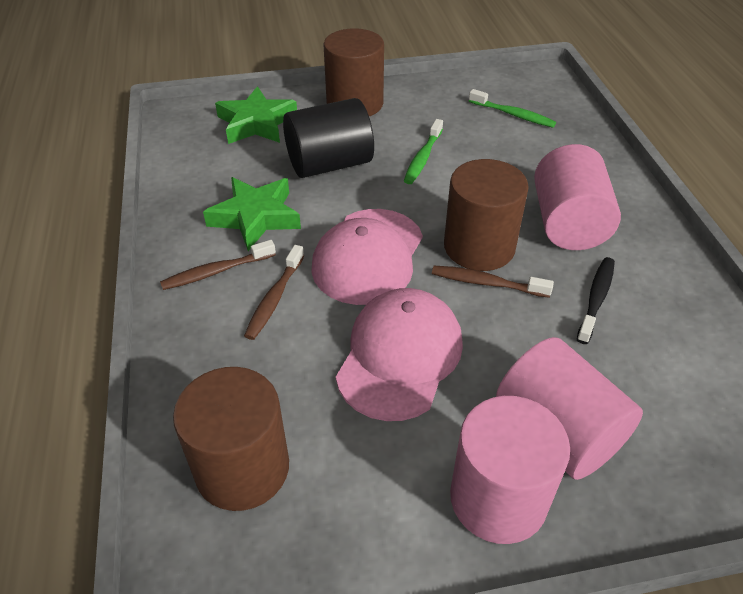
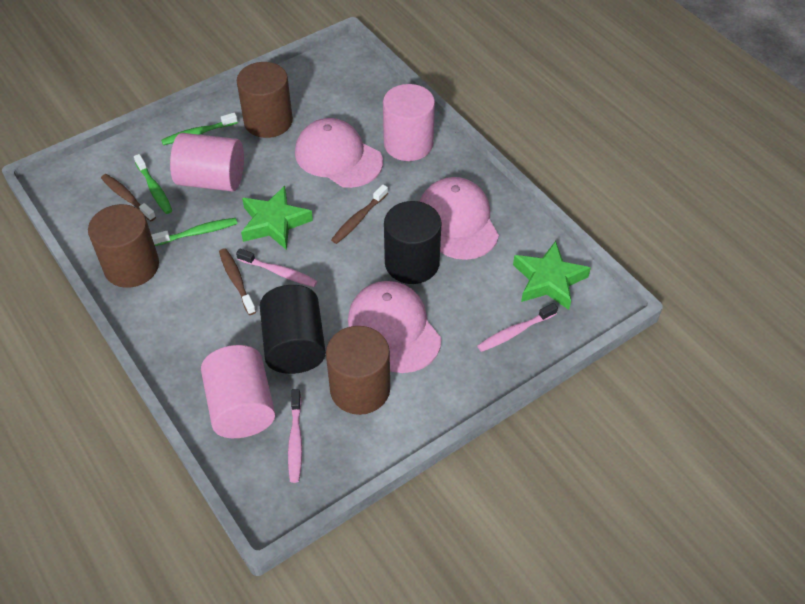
black cylinder: [283,98,374,178] = 1 -> [260,285,326,374] [384,201,442,284] = 2
black toothbrush: [577,257,615,344] = 1 -> none = 0
green toothbrush: [404,119,443,184] [469,89,556,128] = 2 -> [134,154,172,214] [151,218,238,246] [161,113,238,145] = 3
pink cap: [311,209,423,305] [336,288,463,421] = 2 -> [295,118,383,188] [348,281,441,373] [419,177,499,260] = 3
pink toothbrush: none = 0 -> [236,248,317,287] [288,389,302,483] [477,303,558,352] = 3

